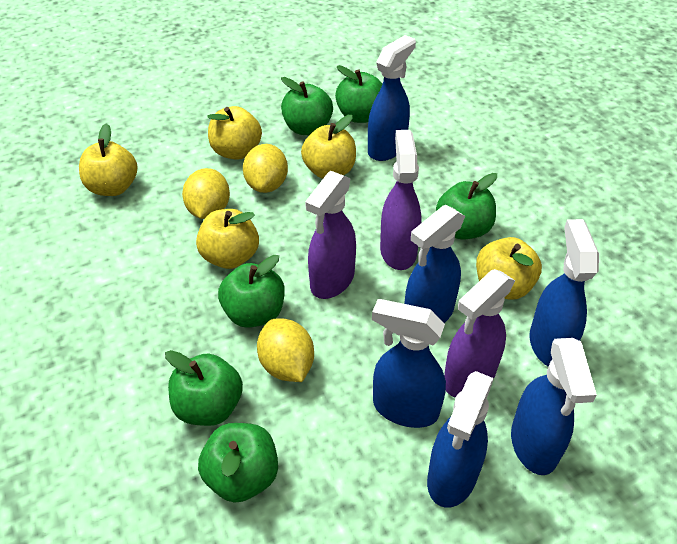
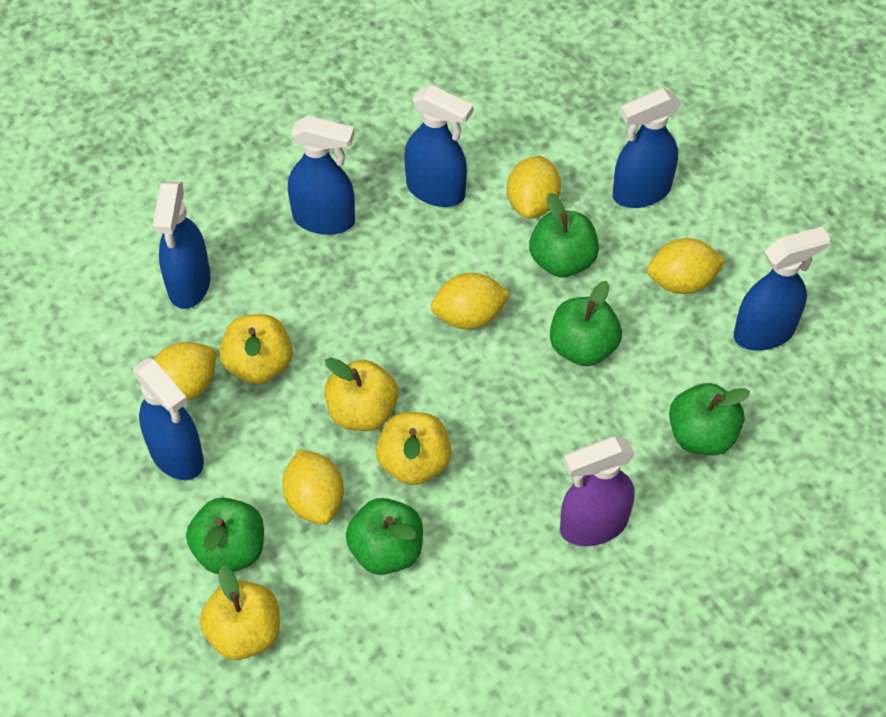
green apple: [165,350,243,426] [198,423,278,503] [218,255,284,328] [281,77,333,135] [335,65,382,123] [436,173,497,239] = 6 -> [186,498,264,574] [346,498,423,575] [529,193,599,278] [550,281,622,366] [669,383,750,455] = 5
purple spray bottle: [305,171,356,299] [380,130,422,270] [444,269,515,398] = 3 -> [560,436,635,546] = 1
yellow apple: [79,123,137,196] [196,209,259,269] [207,106,262,160] [301,115,356,179] [476,237,542,300] = 5 -> [200,565,280,660] [219,314,293,384] [325,357,398,431] [376,412,452,485] = 4
yellow lemon: [182,168,230,219] [243,144,288,193] [257,318,314,382] = 3 -> [154,342,216,401] [282,449,344,525] [431,273,511,329] [507,156,561,219] [647,238,726,294] = 5

